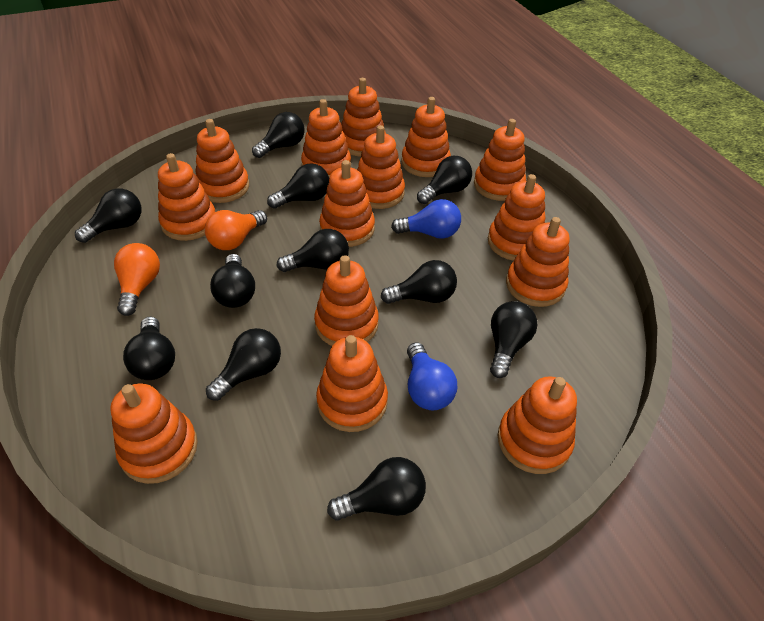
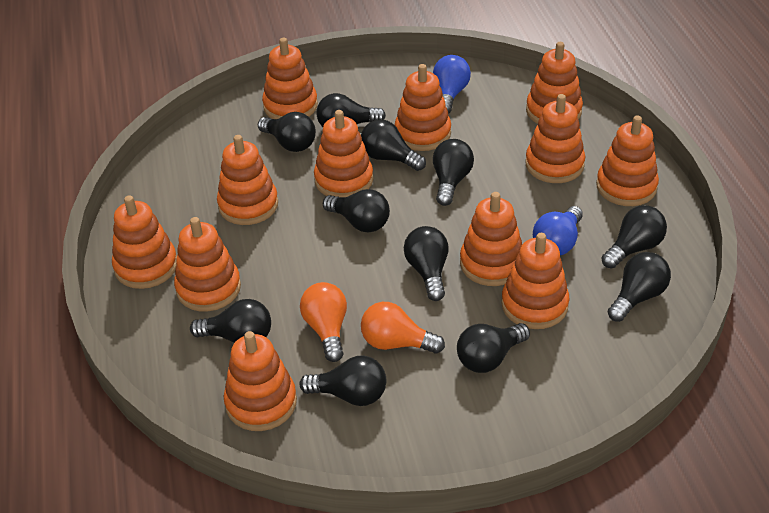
orange stacking toy: [110,383,198,484] [158,153,215,241] [195,119,249,203] [301,99,351,178] [314,255,379,346] [316,335,388,432] [319,160,375,247] [341,78,386,156] [357,125,405,209] [401,97,451,177] [474,119,526,201] [488,174,545,261] [498,376,577,474] [506,217,570,307] = 14 -> [112,195,177,289] [174,217,241,312] [217,135,278,225] [224,331,297,431] [262,38,318,119] [314,110,373,197] [395,64,451,151] [460,192,522,286] [501,233,569,329] [525,94,585,183] [526,42,583,124] [596,115,659,206] = 12

